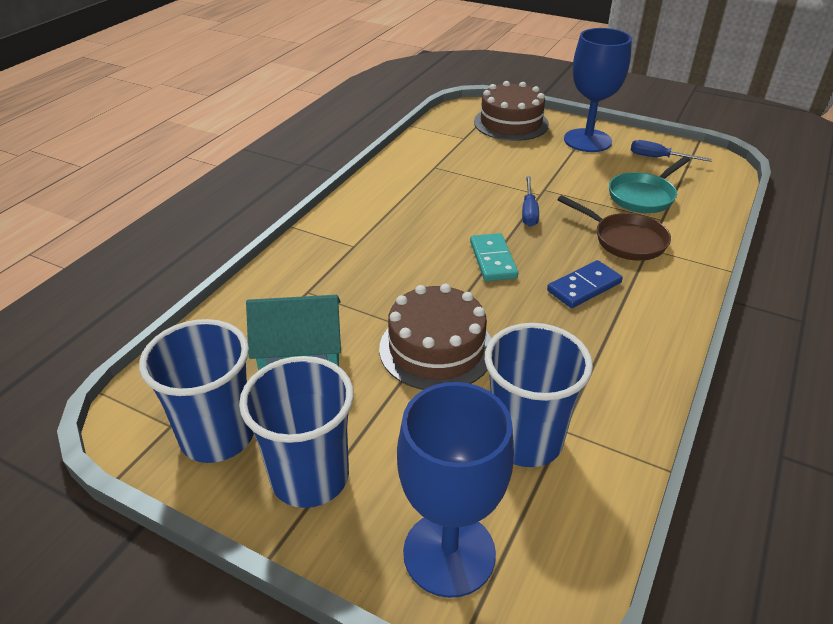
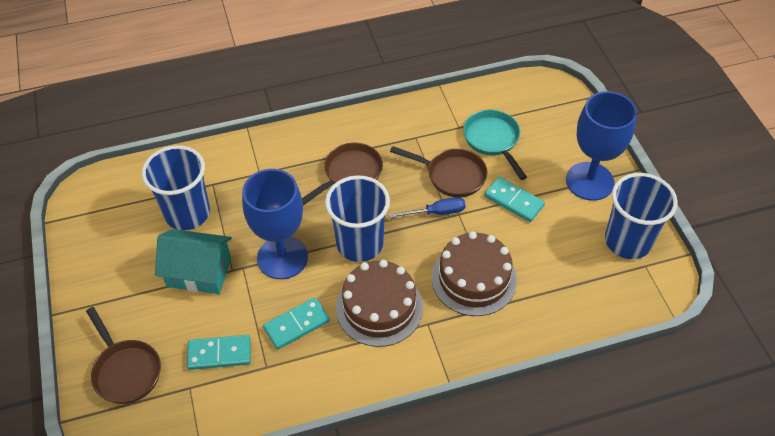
blue domino: [547,260,623,308] = 1 -> none = 0
blue screwdriver: [522,176,539,227] [631,140,712,162] = 2 -> [389,197,466,218] = 1
brown pan: [557,195,671,261] = 1 -> [86,307,161,404] [302,143,383,205] [390,146,487,197] = 3
turquoise domino: [470,233,518,281] = 1 -> [187,335,251,370] [263,297,330,349] [484,177,545,222] = 3

